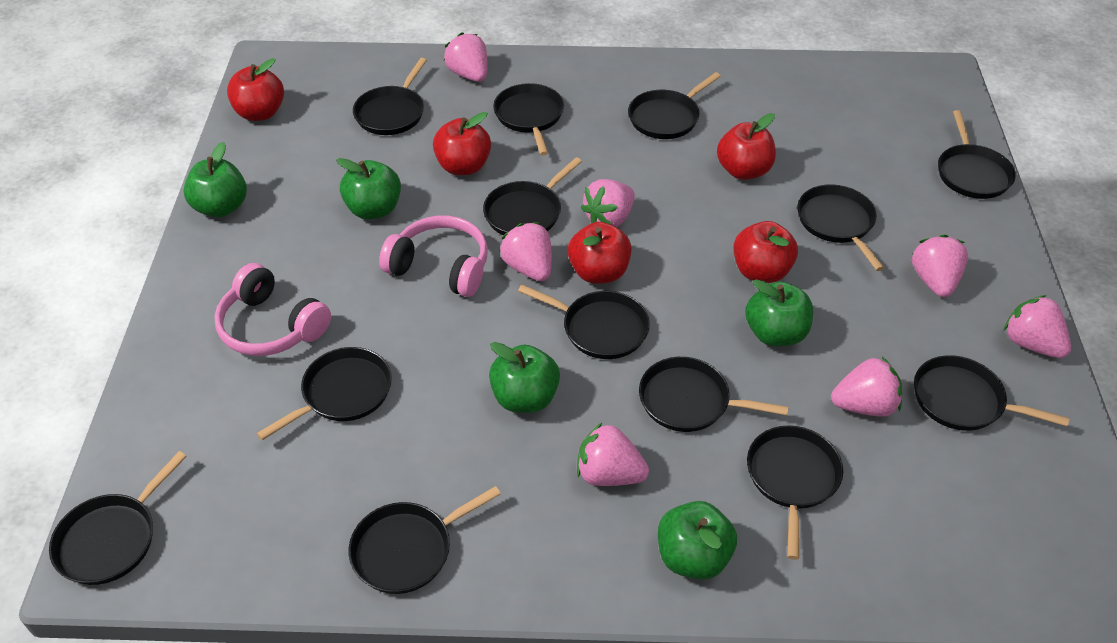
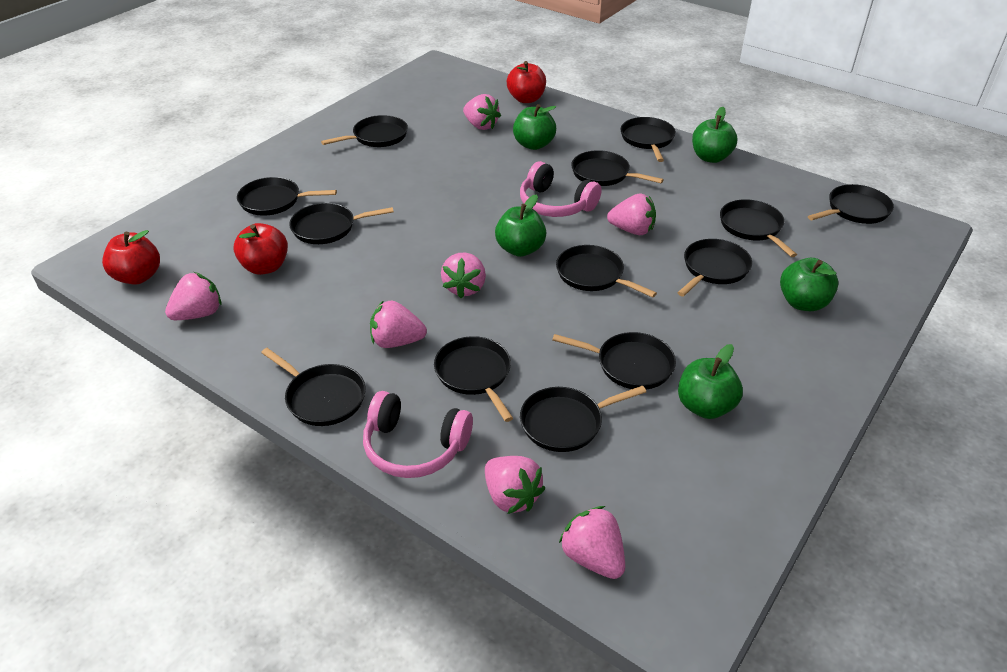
red apple: [227,58,284,121] [433,112,491,175] [568,222,631,284] [717,113,776,180] [733,221,798,283] = 5 -> [102,230,160,285] [233,223,288,275] [507,61,546,103] = 3

